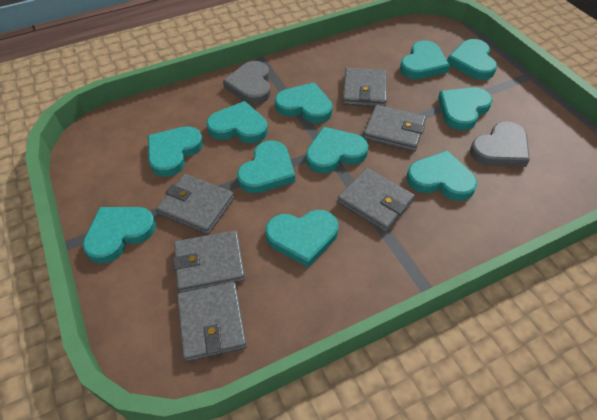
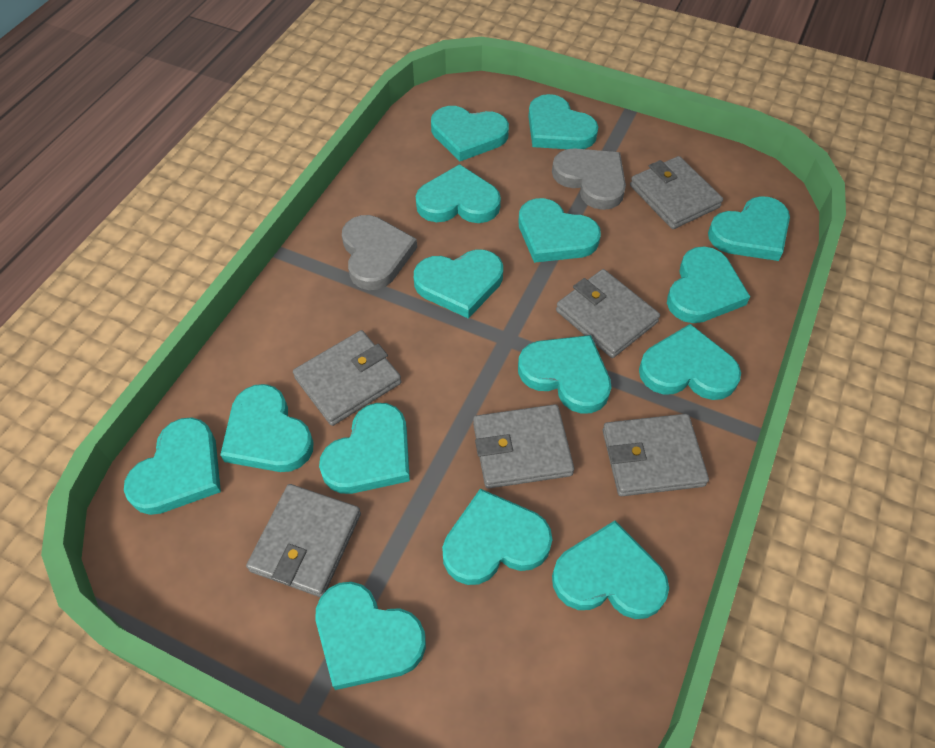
turquoise heart: [83,207,156,264] [148,126,203,177] [206,101,268,143] [237,140,295,193] [265,210,338,268] [275,82,333,123] [306,127,369,173] [400,40,450,79] [407,150,477,201] [438,87,493,130] [447,39,497,80] = 11 -> [124,417,221,515] [220,384,314,472] [316,582,426,690] [319,403,410,494] [414,250,503,319] [416,164,501,223] [431,106,509,161] [442,489,552,585] [518,198,601,263] [518,335,612,414] [528,94,598,149] [552,521,669,619] [639,324,741,400] [667,246,750,323] [708,196,790,261] = 15

